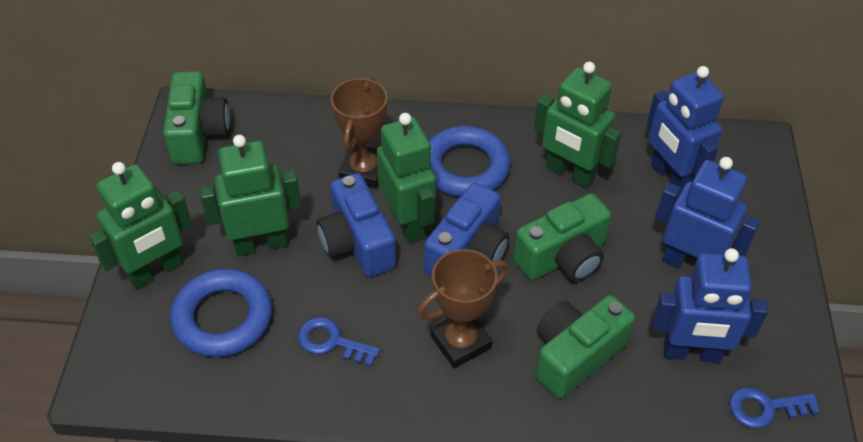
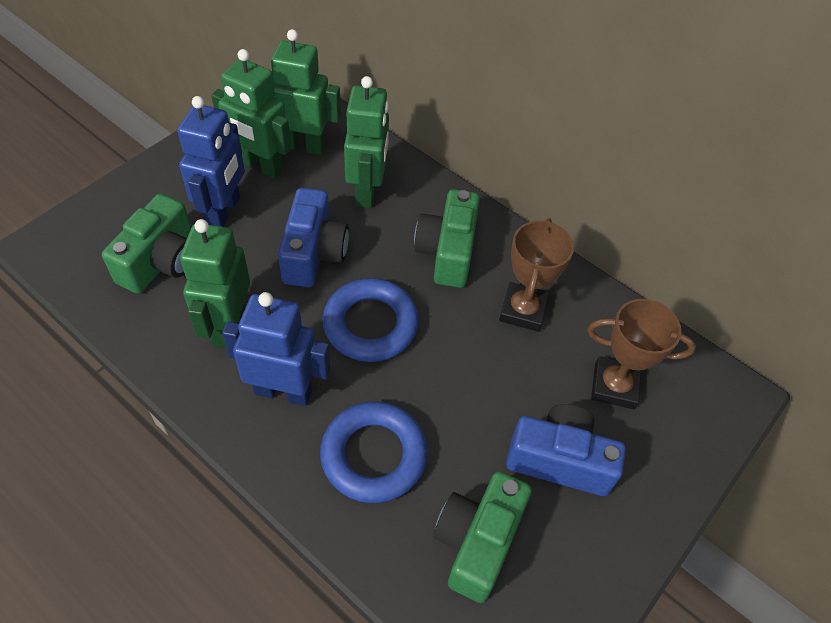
blue key: [297,317,380,366] [729,387,820,428] = 2 -> none = 0
blue robot: [647,66,724,196] [652,248,768,363] [655,157,760,268] = 3 -> [177,96,245,227] [222,292,331,406] = 2

